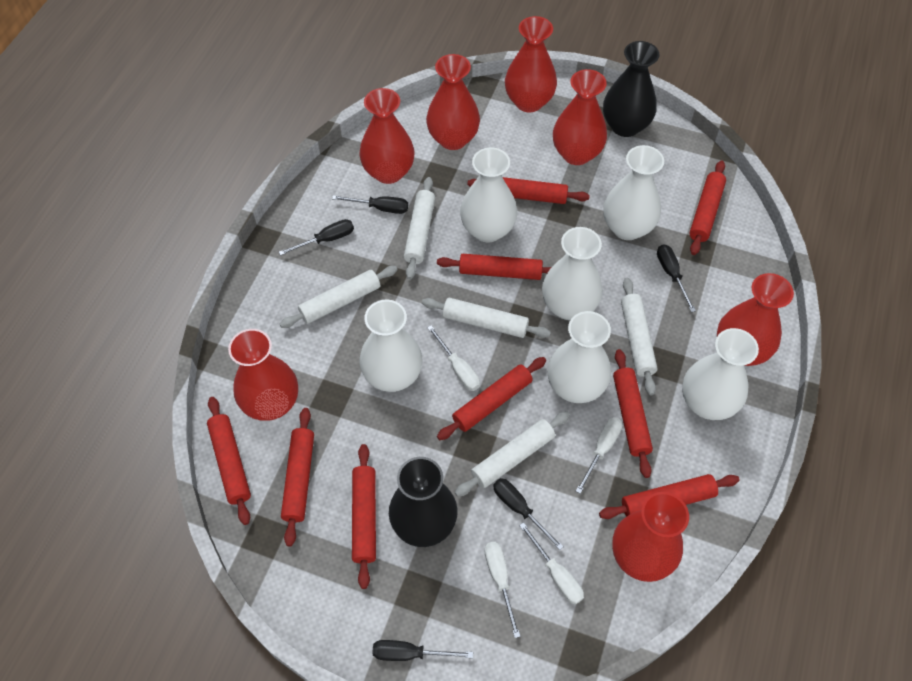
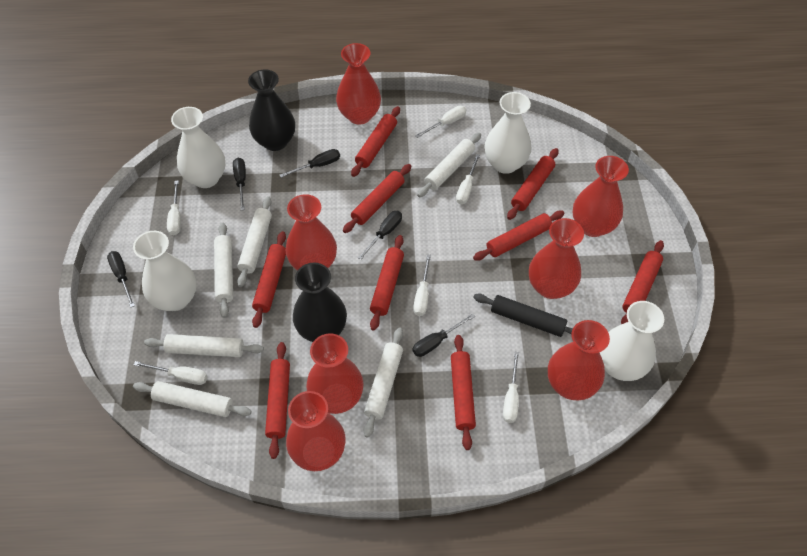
black rolling pin: none = 0 -> [473,294,573,337] = 1
white rolling pin: [280,266,398,328] [404,177,435,279] [422,298,551,338] [455,412,570,497] [621,278,658,395] = 5 -> [133,381,252,417] [144,334,264,357] [214,223,233,318] [237,196,272,287] [364,327,403,438] [417,133,481,197] = 6
white screwdriver: [427,325,480,391] [485,542,520,638] [519,522,584,605] [576,417,622,494] = 4 -> [134,361,208,385] [167,180,181,235] [413,254,431,316] [415,106,466,138] [456,154,480,204] [503,352,519,423] = 6
white vase: [359,300,422,392] [460,148,517,242] [542,227,603,320] [548,311,611,403] [603,145,664,240] [682,328,759,420] = 6 -> [133,231,196,311] [171,107,225,188] [484,92,531,174] [599,301,664,381] = 4

